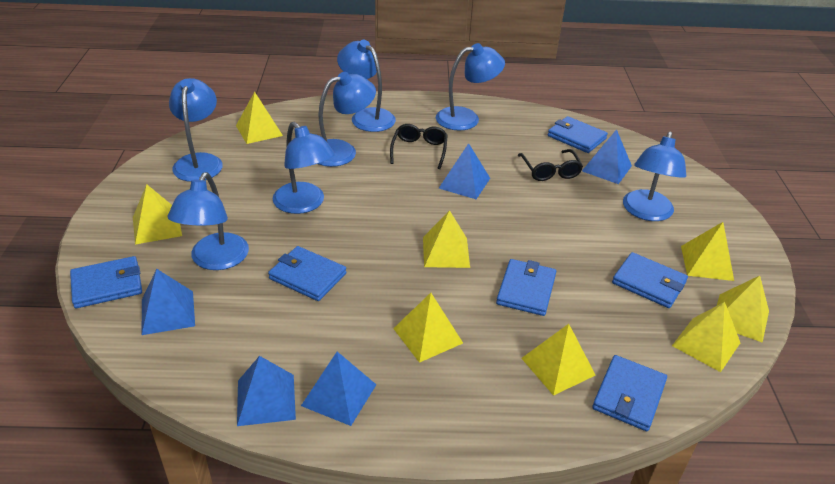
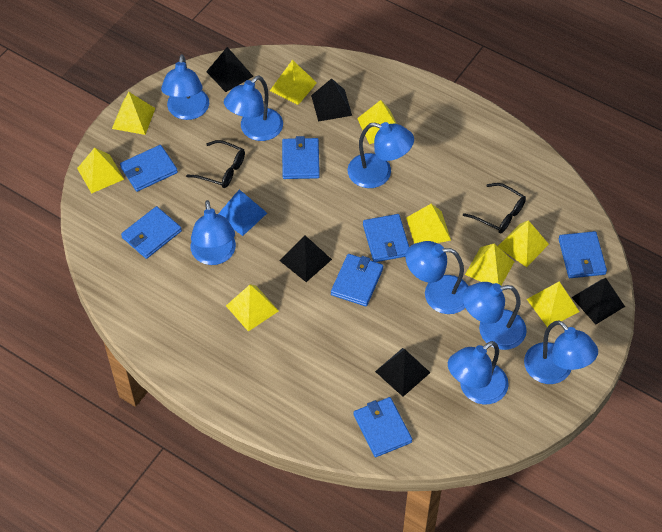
black pyramid: none = 0 -> [206,47,254,92] [279,235,332,282] [311,78,352,122] [375,348,430,397] [571,278,625,325] = 5
blue lamp: [167,172,249,270] [169,78,223,182] [273,122,335,214] [318,72,376,167] [337,40,396,132] [436,43,505,130] [623,132,687,221] = 7 -> [161,54,209,120] [191,200,236,265] [224,76,283,141] [348,122,414,188] [405,241,469,314] [448,341,509,405] [463,282,527,350] [524,320,598,384] = 8
blue pyramid: [142,269,195,335] [237,356,296,426] [301,352,376,426] [439,143,490,199] [582,129,632,184] = 5 -> [218,189,267,236] = 1
blue wallet: [70,256,142,308] [268,246,347,301] [496,259,557,316] [548,116,608,153] [592,355,667,431] [612,252,688,308] = 6 -> [120,145,178,192] [121,206,182,259] [282,136,320,179] [331,254,383,306] [353,397,412,457] [363,214,409,262] [559,231,607,278] = 7
yellow pyramid: [133,184,182,245] [236,92,283,144] [393,293,463,363] [423,210,470,268] [521,324,596,396] [672,302,740,372] [681,222,734,281] [717,276,769,343] = 8 -> [77,148,124,194] [112,92,156,135] [226,284,279,332] [270,60,317,105] [357,100,397,144] [406,204,451,244] [465,244,514,285] [498,220,549,267] [527,281,579,327] = 9

